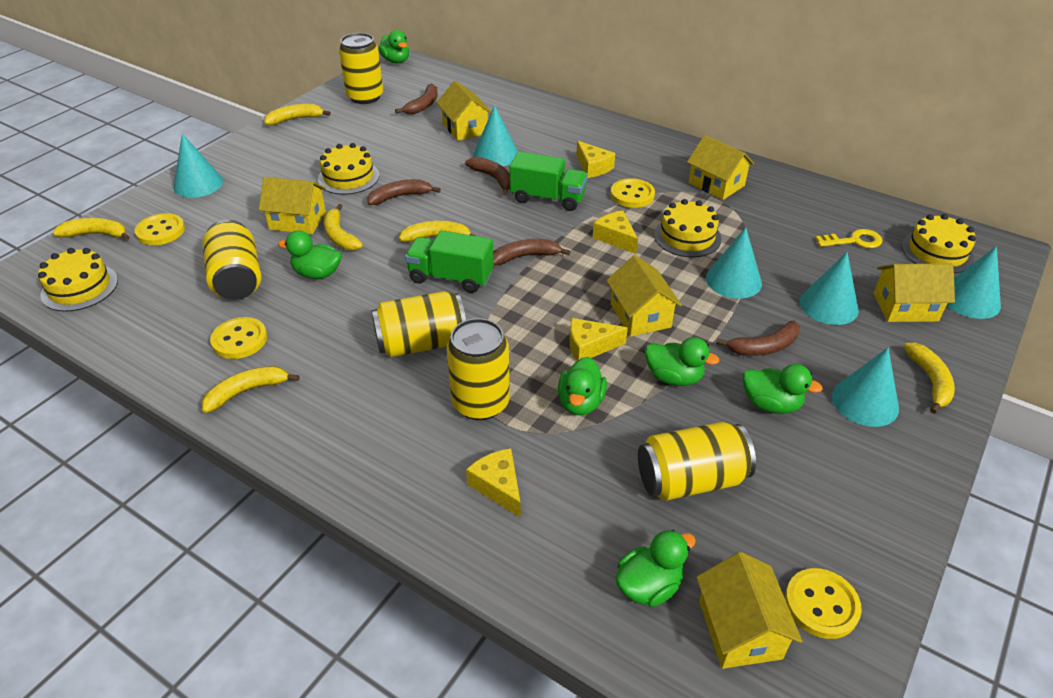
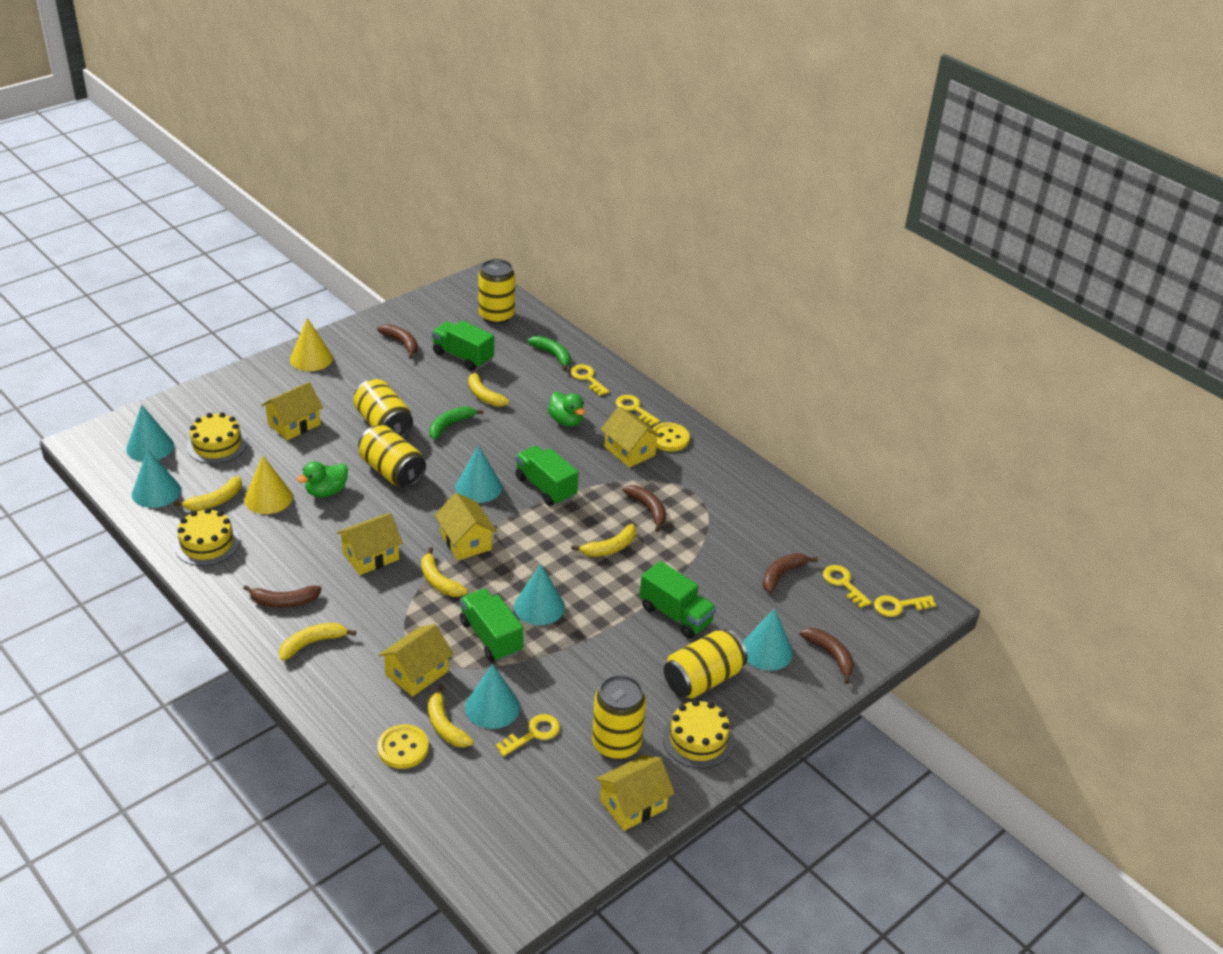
green banana: none = 0 -> [429,406,484,439] [528,336,570,371] = 2
green duck: [278,230,342,279] [378,30,409,63] [558,357,607,415] [616,530,696,607] [645,337,719,386] [743,364,823,414] = 6 -> [297,461,348,497] [548,392,585,427] = 2
green truck: [405,231,494,293] [510,152,588,211] = 2 -> [432,320,494,371] [460,588,523,661] [516,445,578,506] [639,561,716,638] = 4
yellow button: [135,213,185,245] [210,317,267,359] [611,178,655,208] [785,568,862,639] = 4 -> [377,724,429,769] [652,423,690,452] = 2
yellow cake: [38,248,118,312] [318,143,379,195] [654,199,722,257] [901,214,976,274] = 4 -> [174,508,240,566] [187,412,247,464] [663,699,734,769] = 3
yellow cheese: [466,448,521,518] [570,318,628,361] [576,141,615,178] [593,210,638,254] = 4 -> none = 0
yellow cone: none = 0 -> [244,455,293,514] [290,318,333,371] = 2
yellow key: [815,229,882,248] = 1 -> [495,714,560,757] [570,364,609,396] [616,395,660,426] [823,565,872,608] [874,595,936,617] = 5

